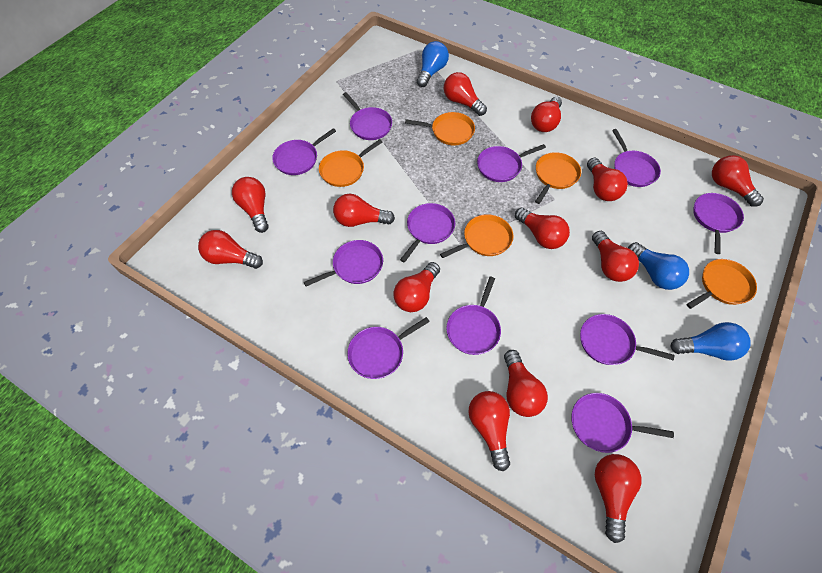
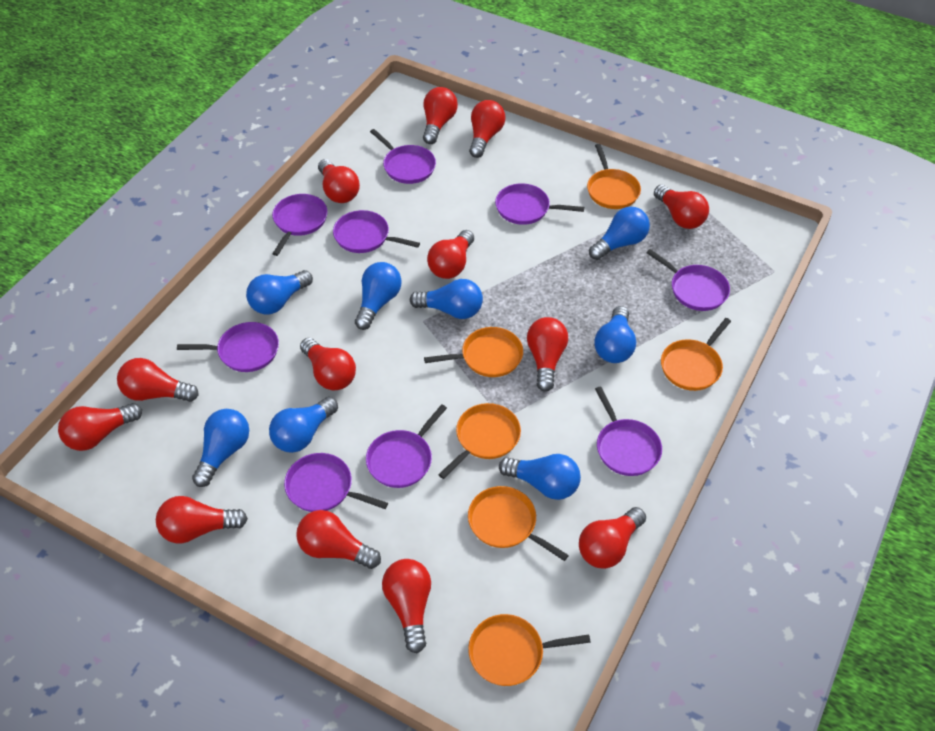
blue light bulb: [417,41,449,87] [628,242,689,290] [670,322,751,361] = 3 -> [192,409,249,487] [246,270,313,315] [269,397,338,453] [355,262,402,330] [410,279,483,319] [499,454,581,500] [589,207,650,260] [594,306,636,363] = 8
orange pan: [319,139,382,187] [405,112,475,145] [440,214,513,258] [535,152,581,204] [687,259,757,309] = 5 -> [424,327,523,377] [438,403,521,479] [468,486,569,561] [468,614,591,686] [587,144,641,209] [661,318,731,391] = 6
purple pan: [272,128,336,175] [304,240,383,286] [343,92,392,140] [347,317,430,379] [400,203,455,263] [446,277,501,355] [477,144,546,182] [571,393,674,453] [580,314,674,365] [612,129,661,187] [693,193,744,254] = 11 -> [177,322,279,372] [272,194,328,256] [284,453,388,512] [333,210,420,253] [366,404,447,488] [370,129,436,184] [495,183,584,225] [595,386,662,476] [646,249,730,311] = 9

